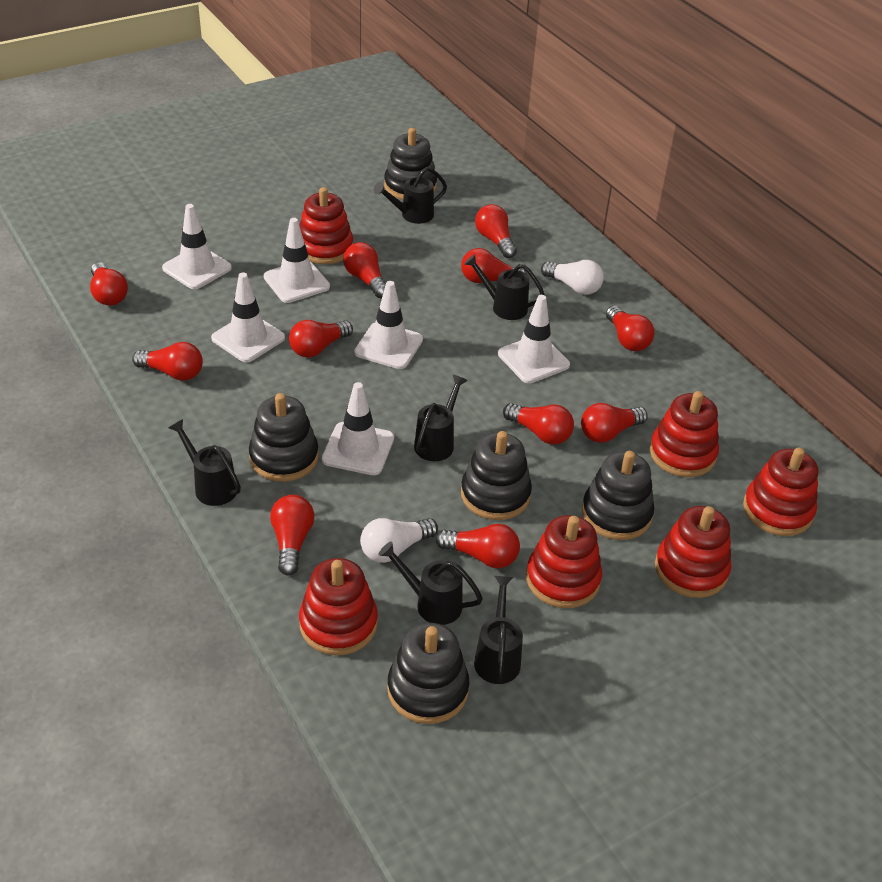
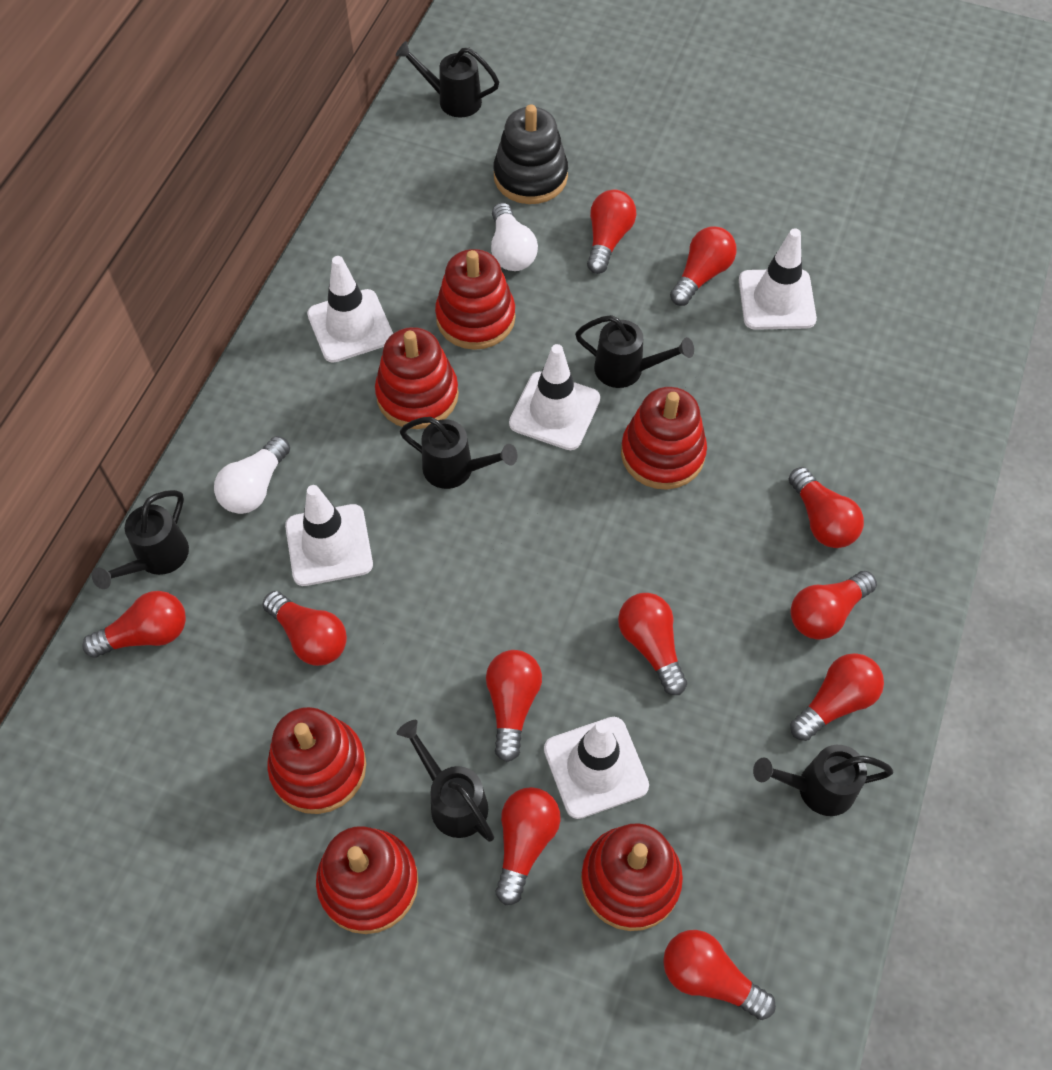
black stacking toy: [249,393,319,482] [384,128,437,200] [387,623,470,724] [461,431,532,520] [582,451,654,540] = 5 -> [493,105,568,204] = 1
white traffic cone: [162,204,232,289] [211,273,285,362] [264,218,330,303] [322,382,394,475] [354,281,423,369] [498,295,570,383] = 6 -> [285,485,373,586] [307,256,393,363] [509,344,600,450] [544,717,649,819] [739,228,817,330] = 5

